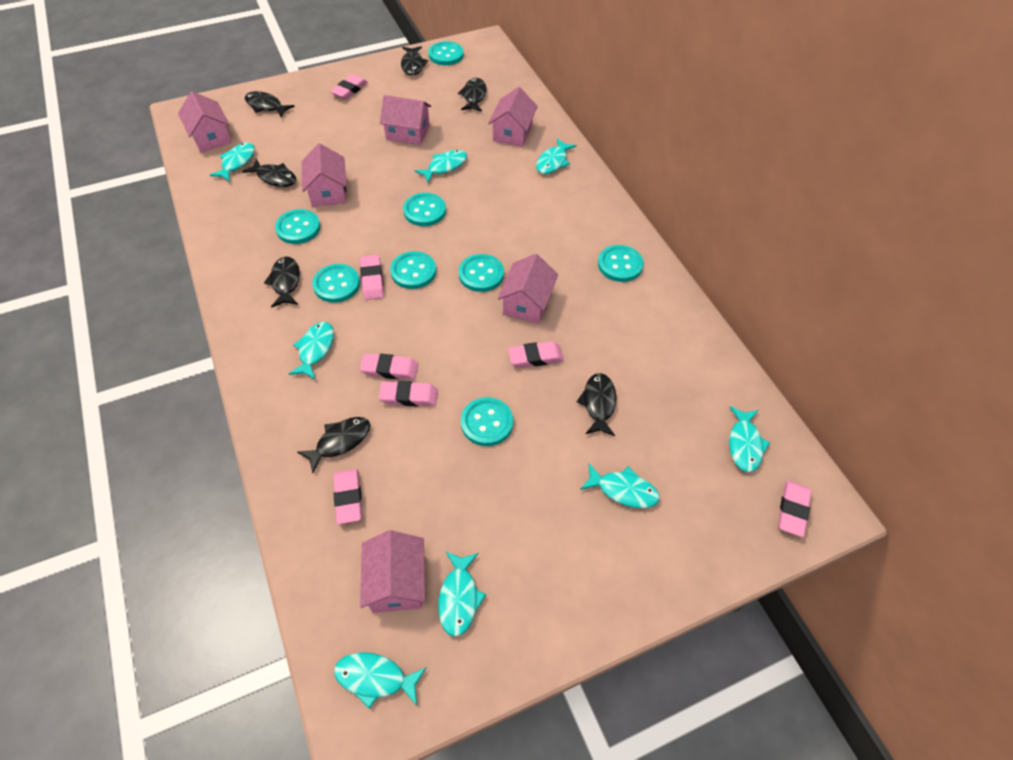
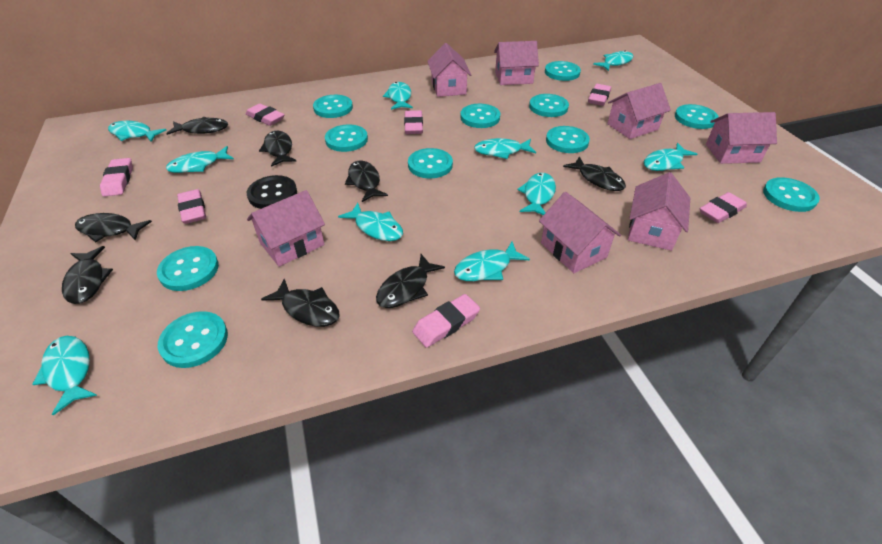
black button: none = 0 -> [247,175,297,209] = 1
black fish: [242,158,296,187] [245,91,294,117] [264,257,300,307] [297,417,370,473] [401,46,428,76] [458,78,487,111] [577,373,616,436] = 7 -> [62,246,113,304] [75,213,152,243] [166,117,228,135] [259,131,297,167] [261,279,339,327] [345,160,388,202] [376,254,445,308] [563,156,626,191] = 8
pink house: [178,91,232,152] [302,143,347,207] [360,530,425,613] [380,95,431,145] [488,87,538,147] [498,254,558,324] = 6 -> [247,190,325,267] [427,43,471,97] [494,41,539,85] [539,192,621,273] [607,83,671,139] [628,172,690,251] [706,112,777,164] = 7
turquoise button: [275,209,320,244] [312,264,360,303] [390,251,436,289] [403,193,446,226] [428,41,464,65] [459,254,504,292] [461,397,513,446] [598,245,643,282] = 8 -> [157,246,219,291] [158,311,228,368] [313,95,353,118] [325,125,368,152] [408,148,453,178] [460,104,500,128] [529,94,569,117] [545,61,581,81] [546,126,590,153] [675,104,718,129] [763,177,820,212] = 11
turquoise fish: [210,142,255,182] [289,322,334,379] [334,652,427,709] [414,150,467,183] [438,552,486,637] [536,138,576,174] [580,464,660,508] [729,406,770,472] = 8 -> [32,336,97,416] [108,121,166,142] [166,146,234,173] [338,203,403,241] [383,82,413,110] [454,241,530,281] [474,138,536,159] [517,173,556,215] [593,50,633,71] [644,143,697,171] = 10

